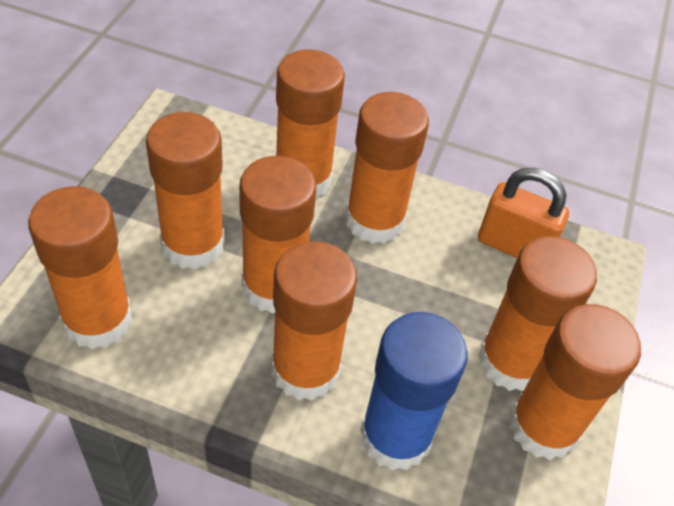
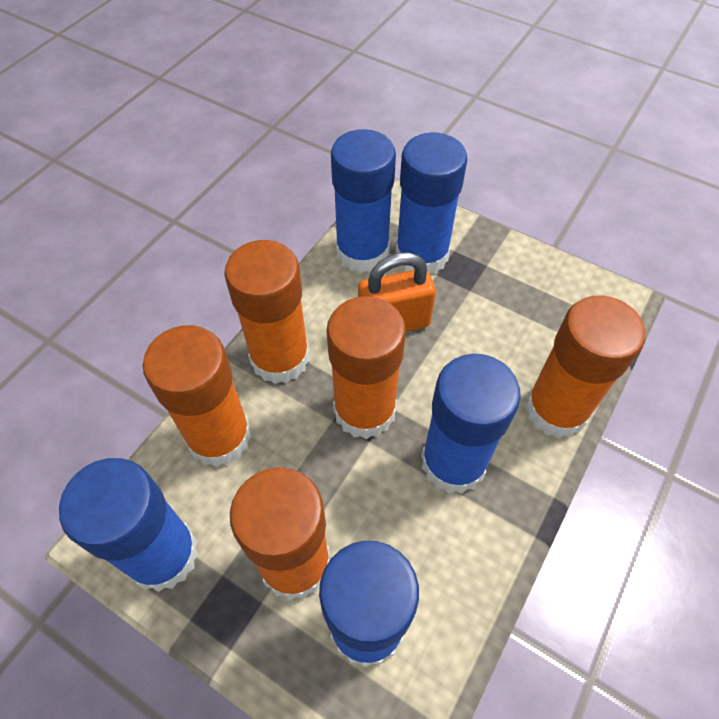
blue glue stick: [360,312,468,471] = 1 -> [59,458,199,592] [319,541,419,668] [331,129,396,273] [396,133,467,274] [421,354,521,494] = 5
orange glue stick: [28,186,133,349] [146,112,225,270] [239,156,316,313] [271,241,357,401] [276,49,345,198] [345,92,429,244] [478,236,597,391] [509,304,641,460] = 8 -> [143,325,252,467] [224,240,310,384] [230,467,330,601] [326,296,406,439] [525,295,645,438] = 5

